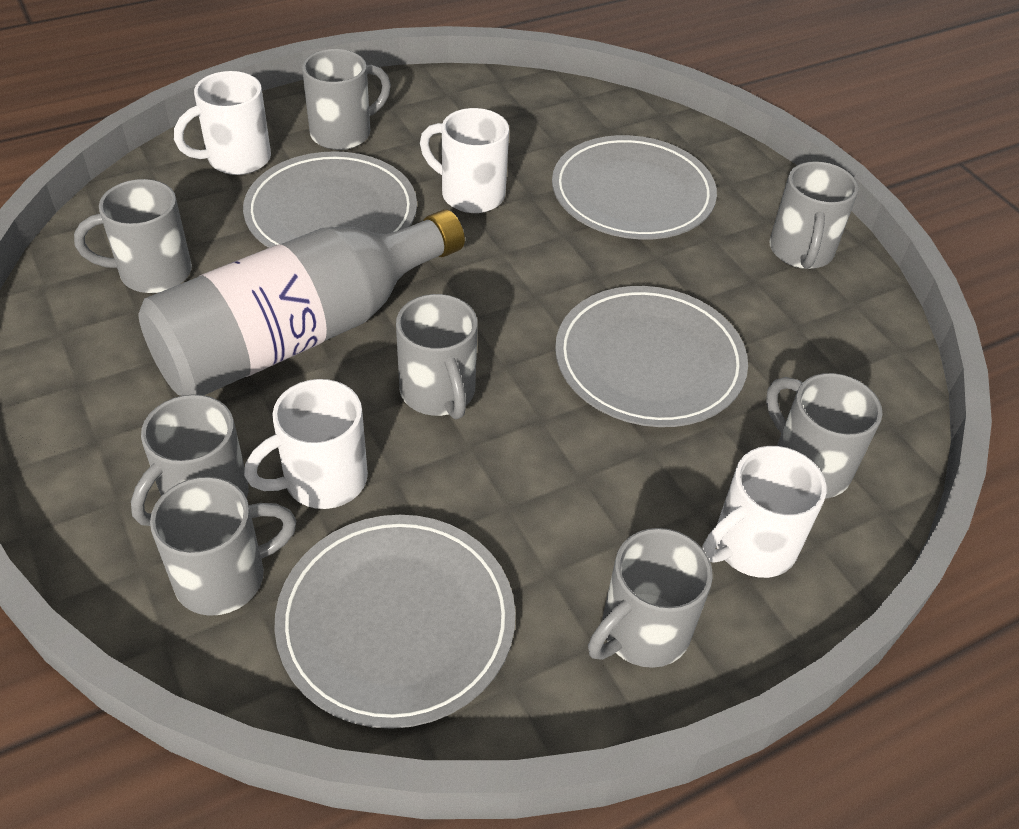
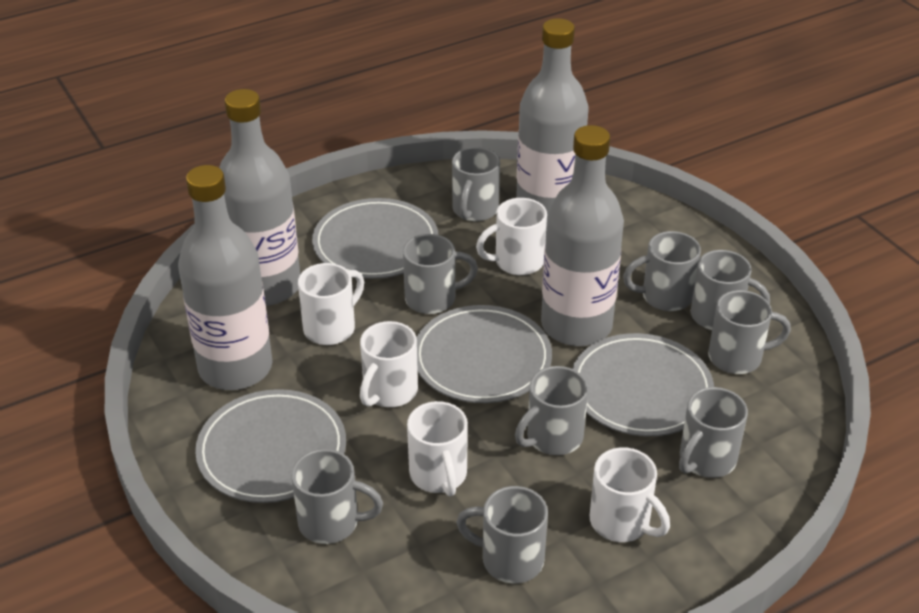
grey bottle: [139,209,465,396] = 1 -> [178,165,272,390] [219,89,300,306] [516,18,589,215] [541,125,624,346] = 4
grey mug: [74,179,192,293] [131,394,249,526] [150,477,296,616] [302,49,391,150] [396,294,478,419] [588,528,713,668] [766,373,882,498] [769,161,859,269] = 8 -> [291,449,383,544] [403,234,478,314] [452,147,500,221] [456,486,548,584] [515,366,588,455] [623,231,701,311] [679,387,748,478] [691,250,770,330] [708,290,791,374] = 9
white mug: [174,71,271,175] [244,379,368,509] [420,108,509,213] [702,446,826,578] = 4 -> [298,263,364,345] [360,321,418,407] [407,401,468,497] [476,198,547,275] [590,447,670,542] = 5

